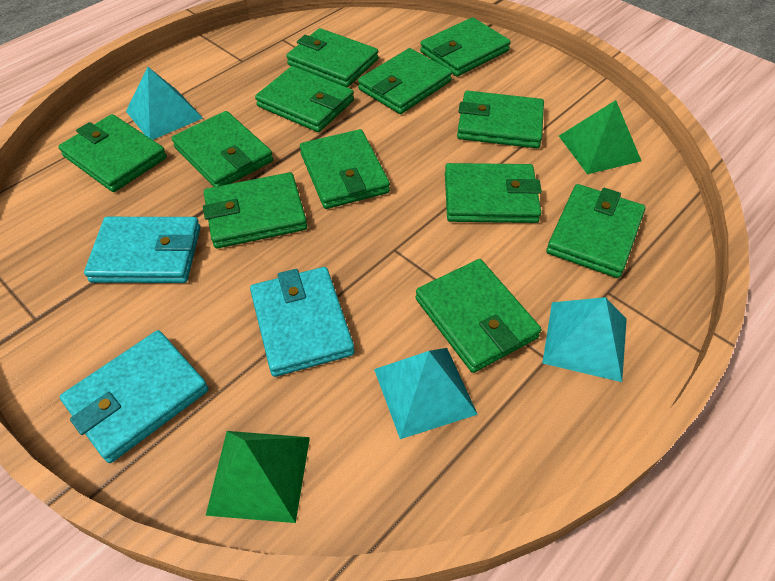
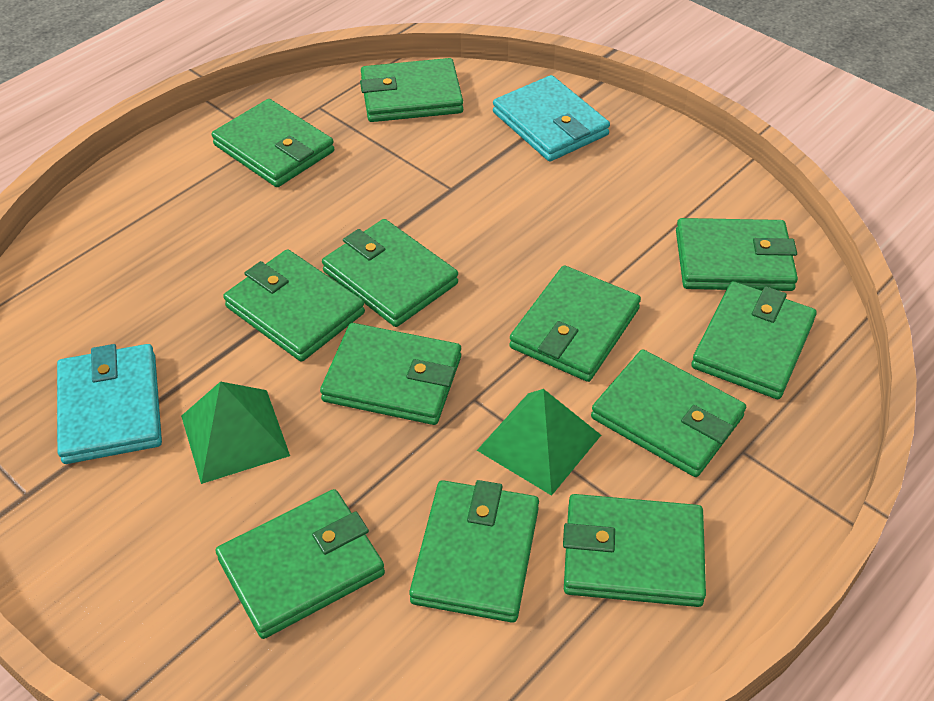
turquoise pyramid: [126,67,203,140] [374,348,478,439] [542,297,627,382] = 3 -> none = 0
turquoise wallet: [60,330,209,463] [84,217,200,283] [250,267,355,377] = 3 -> [57,344,162,464] [493,75,610,162] = 2

